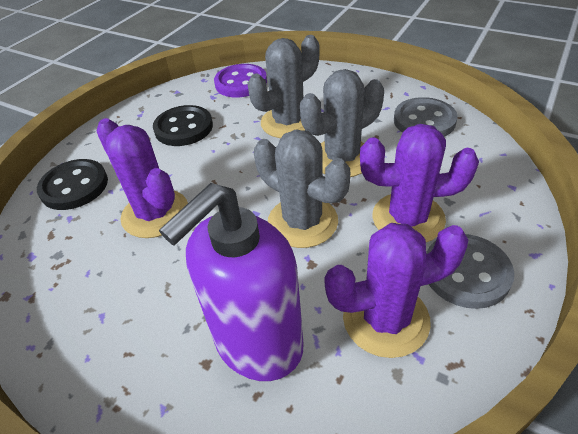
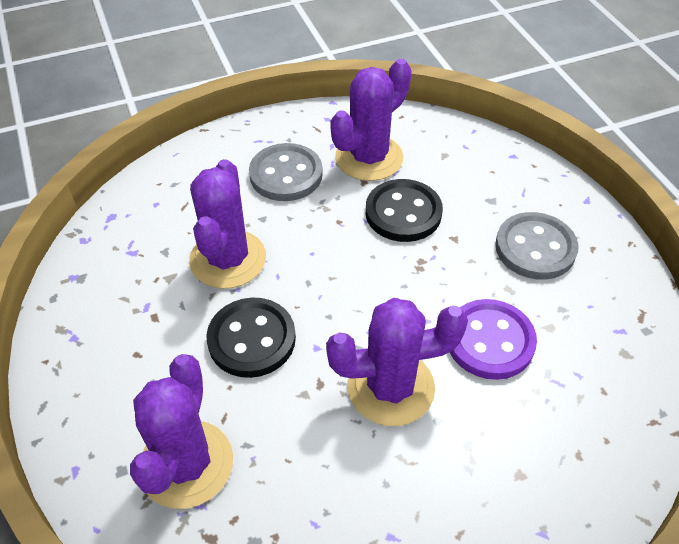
grey cactus: [248,35,320,138] [254,130,350,248] [300,69,384,177] = 3 -> none = 0
purple cactus: [97,118,188,238] [325,223,468,358] [360,124,479,242] = 3 -> [130,354,233,509] [189,159,266,289] [326,298,468,426] [330,59,411,181] = 4
purple soap dispenser: [159,183,304,381] = 1 -> none = 0

